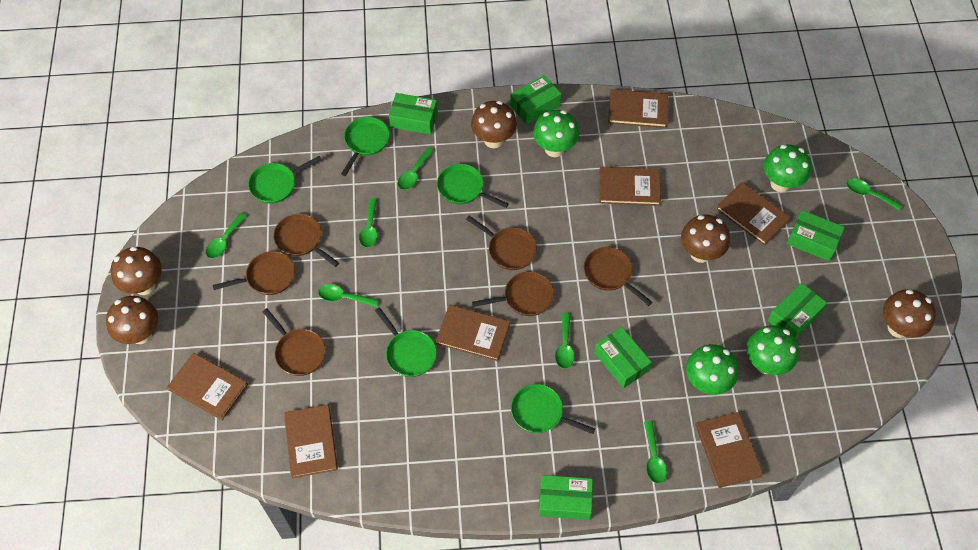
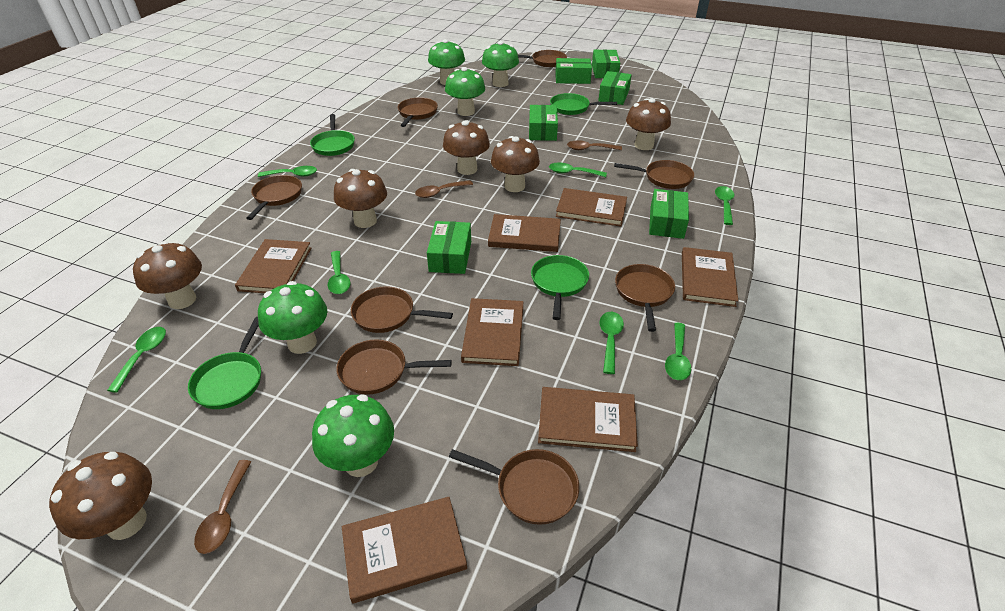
brown mushroom: [106,296,158,344] [111,247,162,295] [471,101,517,148] [681,215,730,263] [883,289,936,338] = 5 -> [49,452,152,540] [133,241,202,309] [334,169,387,228] [443,120,490,175] [491,136,540,192] [626,98,671,150] = 6
brown pan: [213,251,295,295] [262,308,326,376] [273,214,339,267] [466,216,537,270] [472,272,554,316] [584,247,652,306] = 6 -> [246,175,302,220] [336,340,451,395] [351,286,453,333] [398,97,438,127] [449,449,579,525] [518,50,567,68] [614,160,694,189] [615,264,675,332] = 8
brown spoon: none = 0 -> [194,460,251,554] [415,180,473,198] [567,140,622,150] = 3
green mushroom: [533,110,579,157] [686,344,738,395] [747,325,799,375] [763,144,811,192] = 4 -> [258,281,328,354] [312,394,394,477] [428,39,465,85] [445,67,485,116] [482,41,519,87] = 5
green pan: [248,156,322,204] [341,117,390,176] [375,307,437,377] [437,164,509,208] [511,384,595,434] = 5 -> [188,317,261,409] [310,114,355,156] [531,255,589,320] [550,93,617,115] = 4

